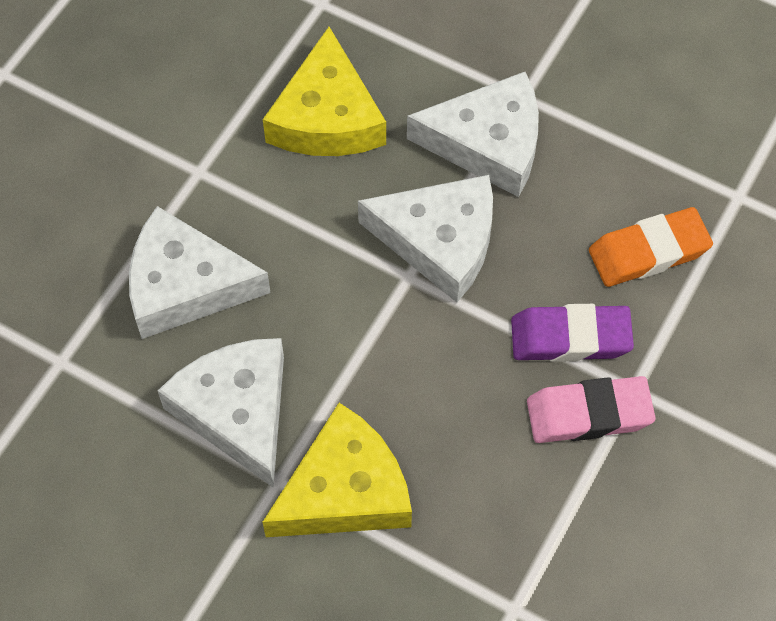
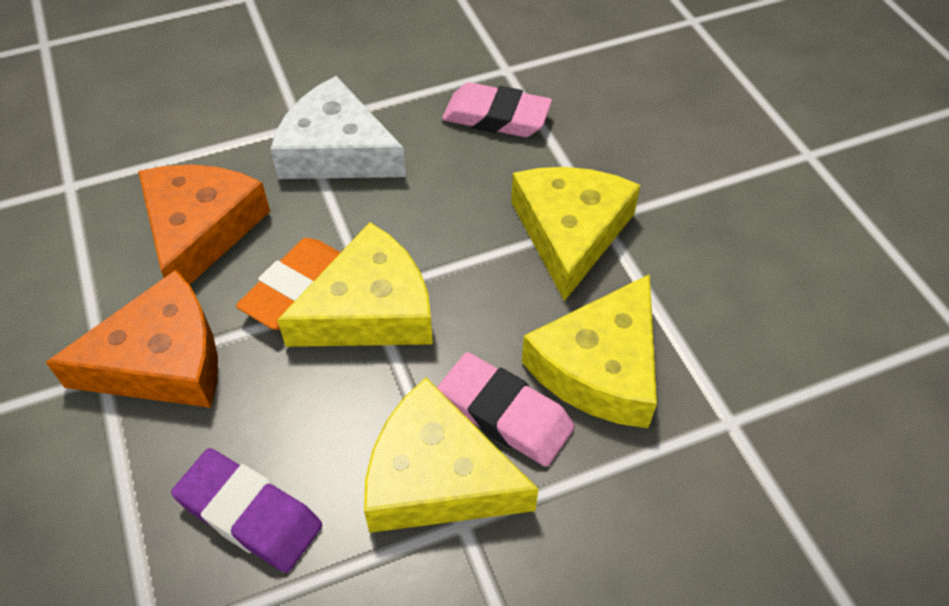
orange cheese: none = 0 -> [46,270,218,408] [138,165,270,285] = 2
pink eraser: [527,376,656,443] = 1 -> [437,352,575,467] [442,82,552,137] = 2
white cheese: [129,206,271,339] [158,338,284,488] [358,175,493,302] [407,72,539,197] = 4 -> [270,76,406,179] = 1
yellow cheese: [262,403,412,537] [263,27,386,156] = 2 -> [277,222,433,347] [364,377,538,533] [511,167,641,302] [522,274,657,428] = 4

